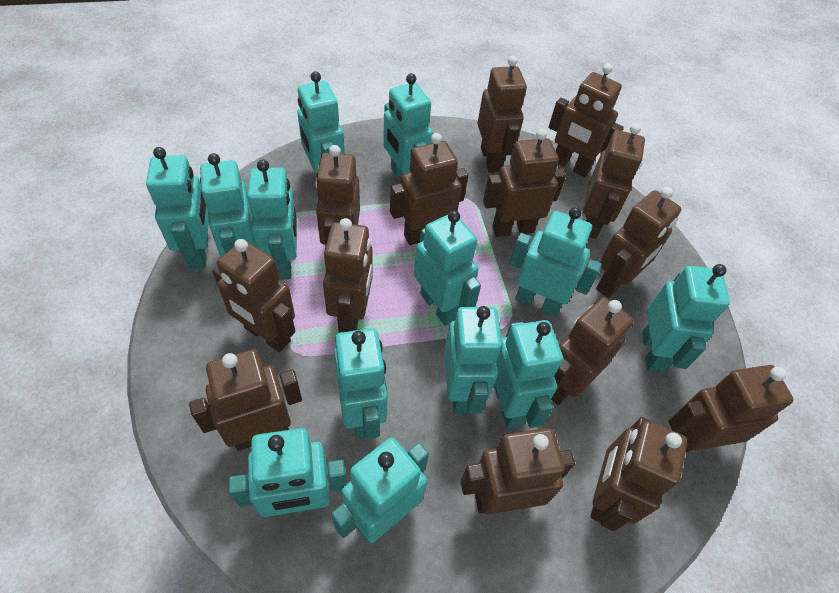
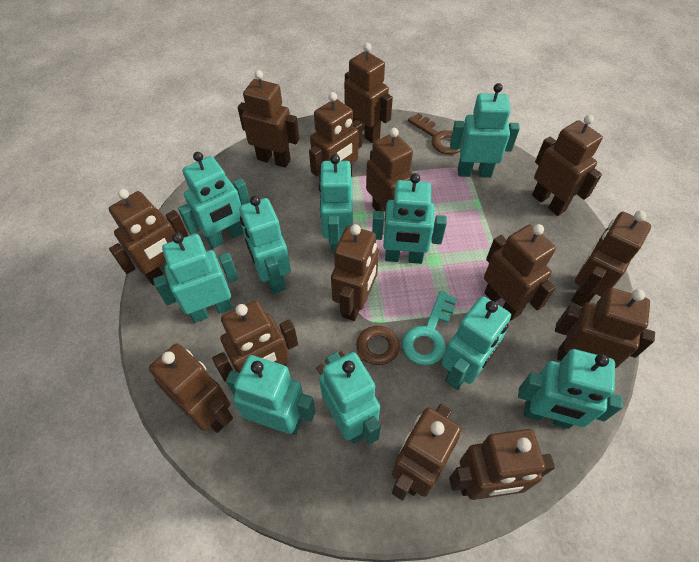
brown key: none = 0 -> [316,326,400,375] [408,113,460,155] = 2
turquoise key: none = 0 -> [402,291,457,366] = 1
turquoise robot: [146,147,209,269] [200,153,256,257] [229,428,347,517] [247,160,297,280] [297,71,345,175] [331,437,429,543] [334,328,387,439] [383,73,434,177] [414,210,481,326] [444,306,502,414] [494,320,563,429] [509,207,602,316] [642,264,730,373] = 13 -> [153,232,238,323] [178,152,250,249] [226,355,316,435] [239,195,291,294] [319,154,353,254] [319,352,381,445] [372,173,447,264] [442,296,511,390] [450,83,520,178] [518,349,623,429] = 10

